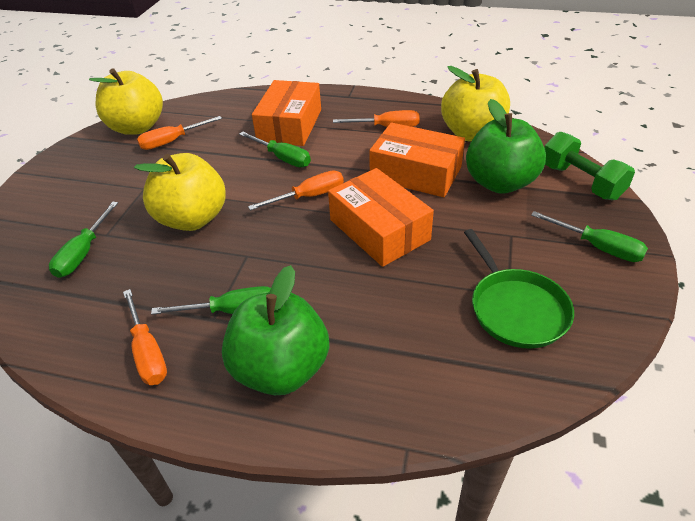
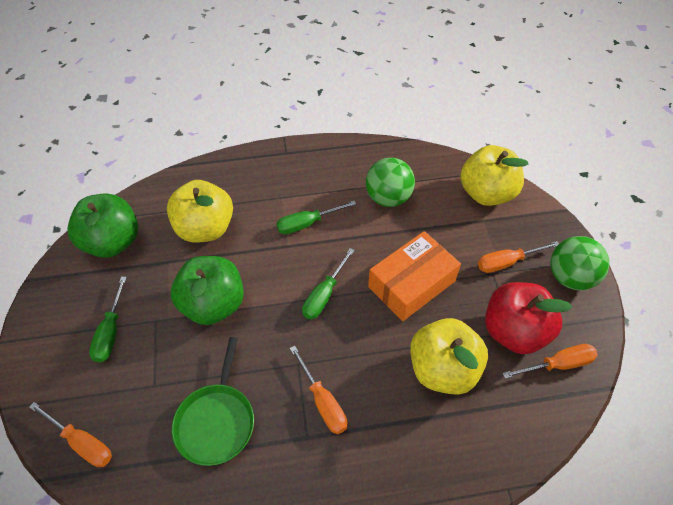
green ball: none = 0 -> [366,158,415,207] [551,236,609,291] = 2
green dumbbell: [544,132,635,200] = 1 -> none = 0
green screwdriver: [49,202,118,278] [151,286,271,315] [239,132,311,167] [531,211,648,262] = 4 -> [89,277,127,363] [276,201,356,234] [302,248,355,319] = 3
orange box: [252,80,321,146] [328,168,434,267] [369,123,465,197] = 3 -> [368,231,461,321] = 1
red apple: none = 0 -> [485,282,572,354] = 1

